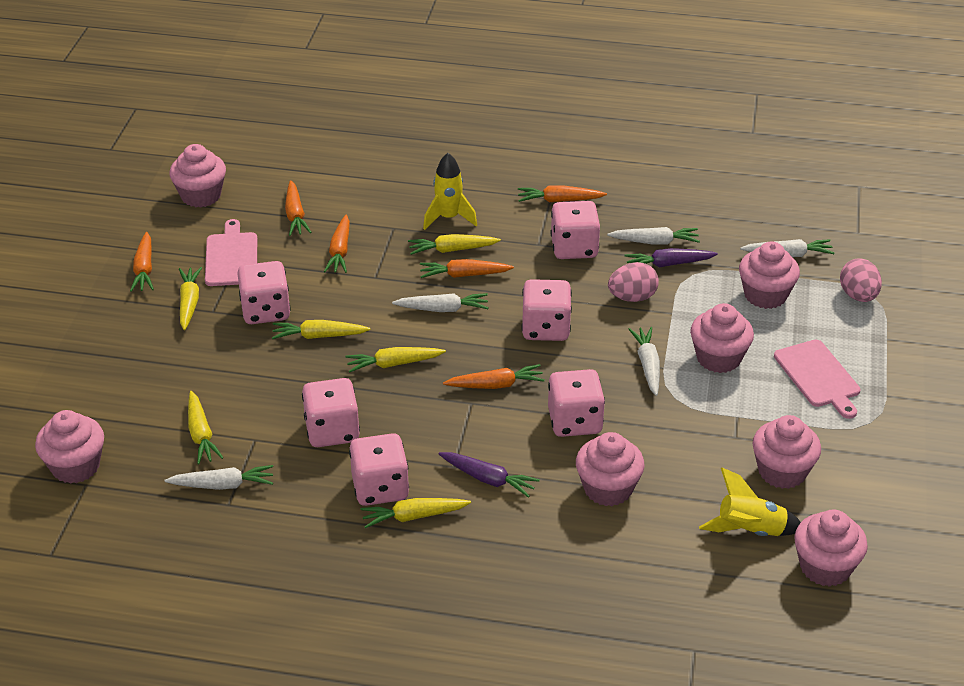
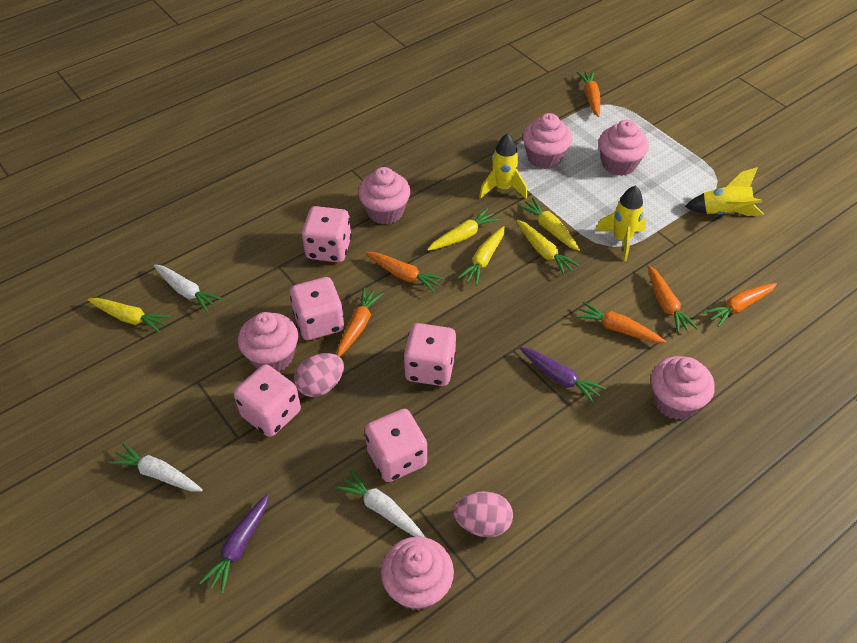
pink cupcake: [35,410,104,484] [169,144,226,208] [576,432,645,506] [690,303,754,373] [739,242,800,309] [752,415,821,489] [794,509,868,587] = 7 -> [238,312,298,372] [358,167,410,225] [381,537,454,611] [523,113,572,169] [599,120,649,176] [651,356,715,420] = 6
pink cutting board: [205,219,257,286] [774,340,860,419] = 2 -> none = 0
pink dice: [237,261,291,324] [302,378,360,447] [349,433,409,506] [521,279,572,341] [548,369,605,437] [550,201,600,259] = 6 -> [234,364,301,437] [290,277,344,340] [302,206,352,262] [365,409,427,482] [404,323,456,386] = 5
white carrot: [165,465,273,490] [392,293,488,312] [607,227,700,245] [629,327,660,396] [740,239,834,257] = 5 -> [108,443,203,492] [153,264,222,312] [335,469,426,537] = 3
yellow carrot: [179,267,202,330] [188,391,224,464] [272,320,370,339] [345,347,446,373] [361,498,471,528] [408,234,501,255] = 6 -> [87,298,171,333] [427,208,500,251] [458,226,505,286] [517,220,580,275] [518,198,580,251] = 5
yellow rocket: [423,153,477,230] [699,468,801,536] = 2 -> [479,133,527,199] [595,185,646,261] [685,167,764,216] = 3

